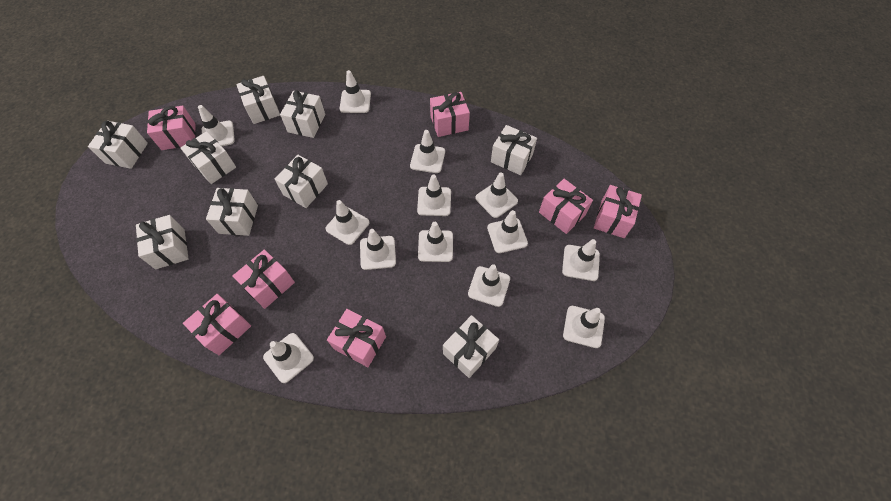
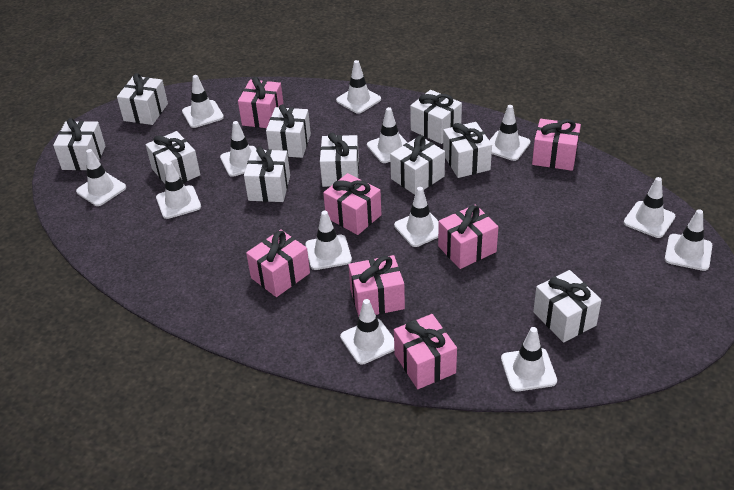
white gift: [88,121,148,169] [136,215,189,269] [180,131,236,184] [206,188,258,236] [236,76,280,124] [275,155,328,208] [280,90,325,138] [443,315,499,378] [491,125,537,175] = 9 -> [53,118,105,170] [117,73,168,125] [146,131,200,183] [244,147,290,202] [266,104,311,158] [320,133,359,187] [390,135,445,195] [410,90,462,144] [443,122,492,178] [533,270,602,343] = 10

